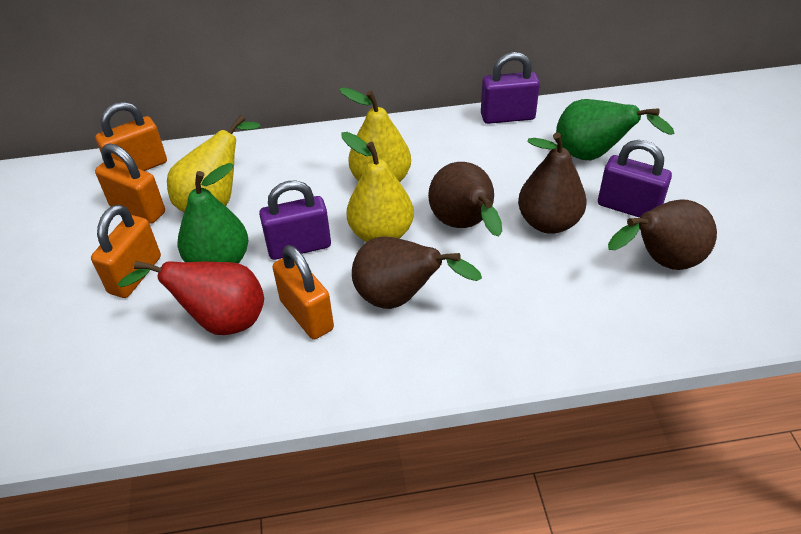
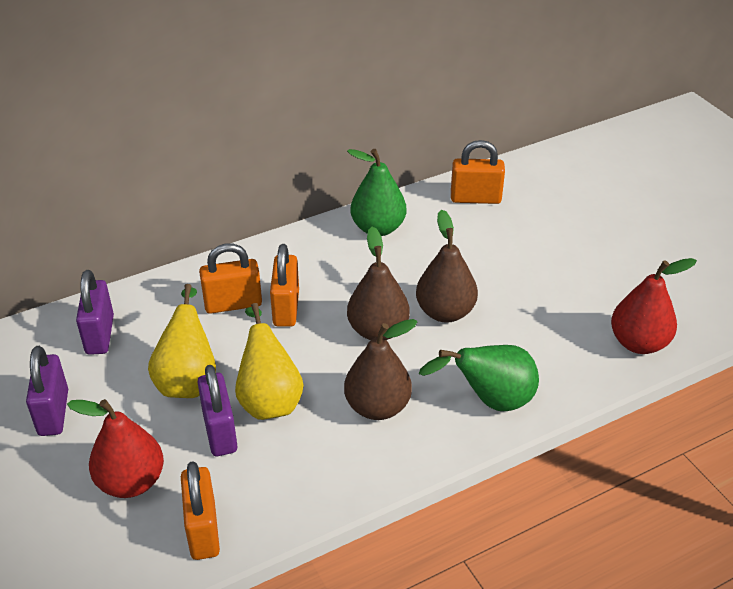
brown pear: [352,236,482,309] [428,162,502,236] [518,132,586,234] [608,200,717,270] = 4 -> [344,319,417,420] [347,227,410,340] [416,209,478,323] = 3
red pear: [118,261,264,335] = 1 -> [67,399,164,498] [611,258,697,354] = 2
yellow pear: [167,115,260,212] [339,87,411,182] [341,132,414,242] = 3 -> [148,284,216,398] [235,303,304,420] = 2

